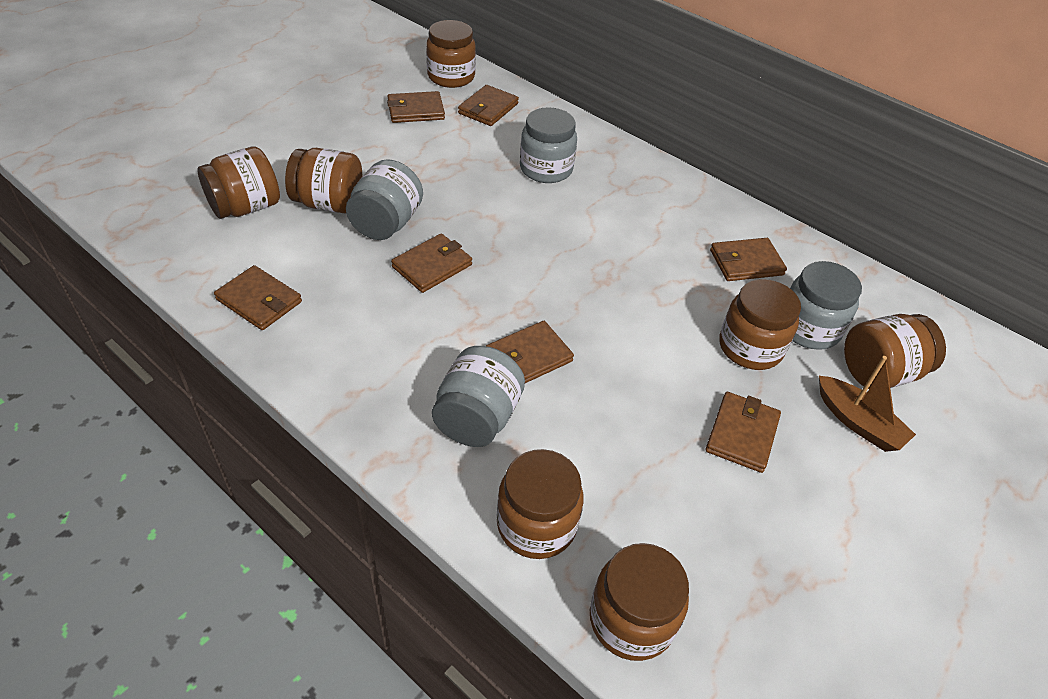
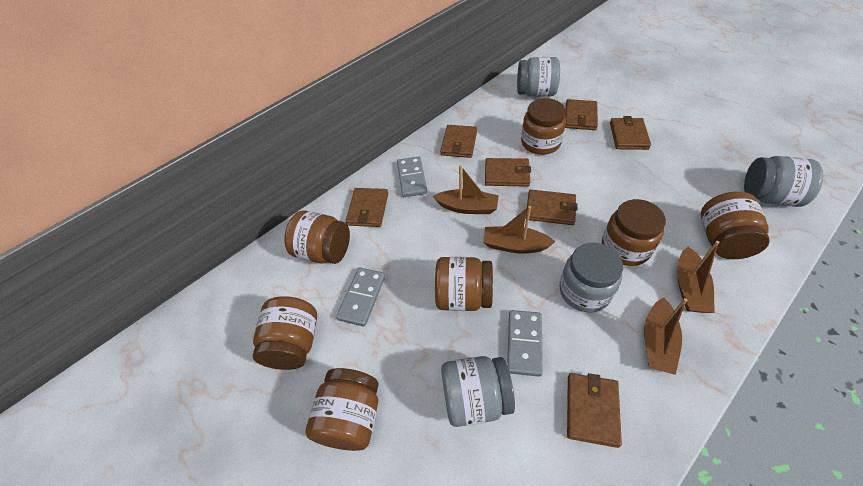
brown boat: [819,356,916,452] = 1 -> [433,165,499,214] [483,206,555,254] [644,297,688,375] [677,241,720,313] = 4
grey domino: none = 0 -> [336,268,385,327] [397,156,427,197] [507,310,543,377] = 3

